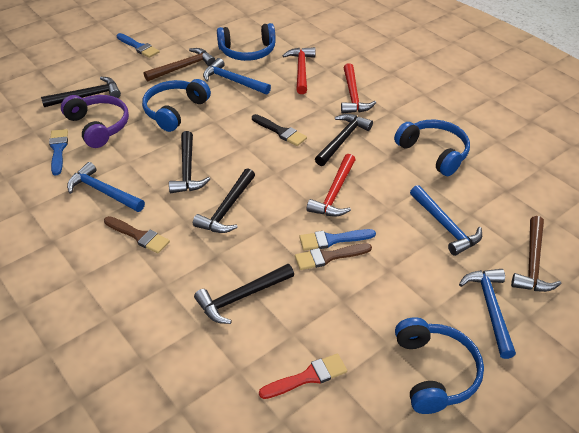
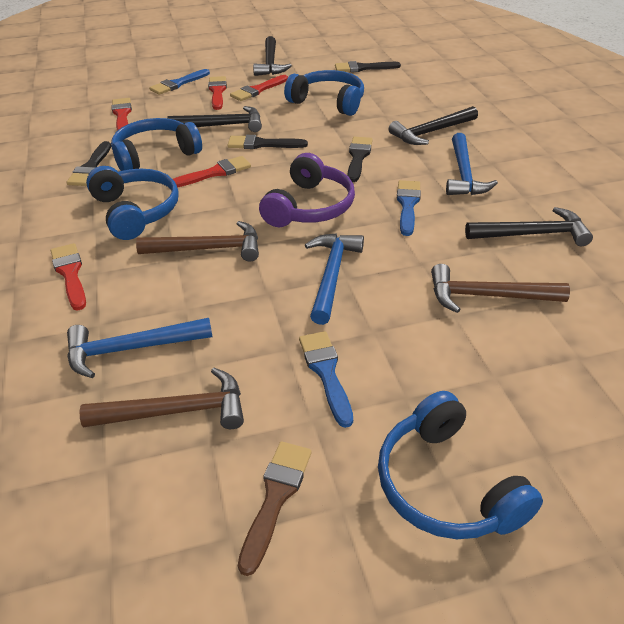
black brush: [252,114,307,146] = 1 -> [66,141,111,186] [227,135,308,149] [335,61,401,72] [347,137,373,182] = 4
black hammer: [41,77,121,107] [169,131,210,193] [193,168,255,233] [194,264,294,324] [315,114,373,166] = 5 -> [167,106,262,132] [253,36,292,76] [389,106,478,145] [465,207,593,246] = 4
blue hammer: [67,162,145,212] [203,58,271,94] [410,185,482,256] [459,269,516,359] = 4 -> [67,318,213,378] [305,233,364,325] [446,133,498,195] = 3
brown brush: [104,216,170,254] [295,243,372,270] = 2 -> [238,442,312,576] = 1
brown hammer: [144,48,215,82] [511,216,561,292] = 2 -> [80,368,244,429] [136,221,259,262] [431,264,570,313] = 3
red brush: [259,353,347,399] = 1 -> [51,243,86,311] [112,98,132,131] [173,156,251,188] [208,76,227,110] [230,75,288,101] = 5
red hammer: [283,47,315,94] [306,154,355,217] [341,63,376,114] = 3 -> none = 0

